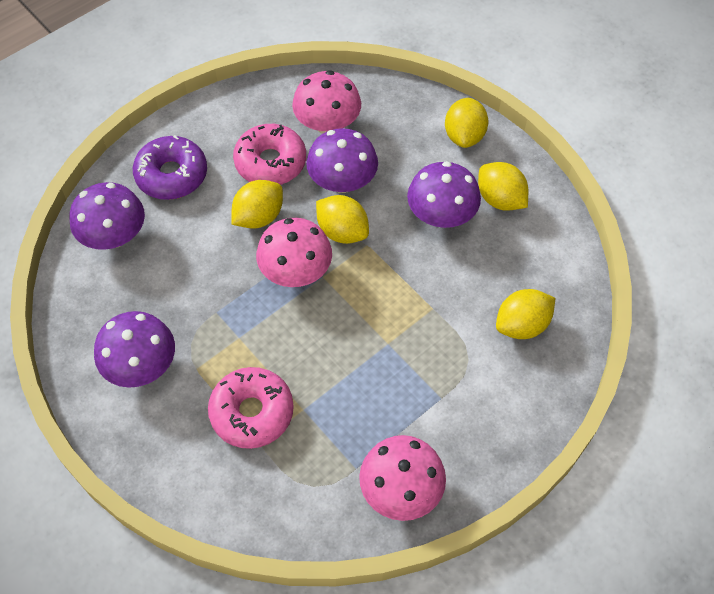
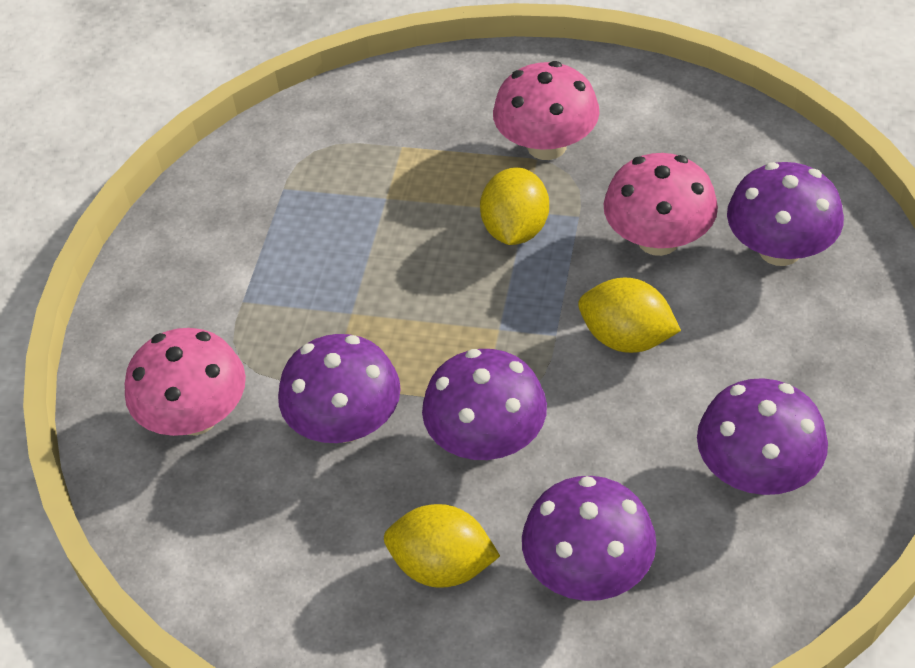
pink donut: [208,367,294,449] [233,124,306,185] = 2 -> none = 0
purple donut: [133,135,207,200] = 1 -> none = 0
purple mushroom: [69,182,145,250] [94,311,175,388] [306,128,378,193] [407,161,481,228] = 4 -> [278,334,401,443] [422,349,547,460] [522,476,656,601] [697,378,828,495] [727,162,844,266] = 5
yellow lemon: [231,180,283,229] [316,195,369,244] [445,98,489,148] [478,162,528,211] [496,289,555,339] = 5 -> [384,504,500,588] [480,167,549,245] [578,278,681,353] = 3

